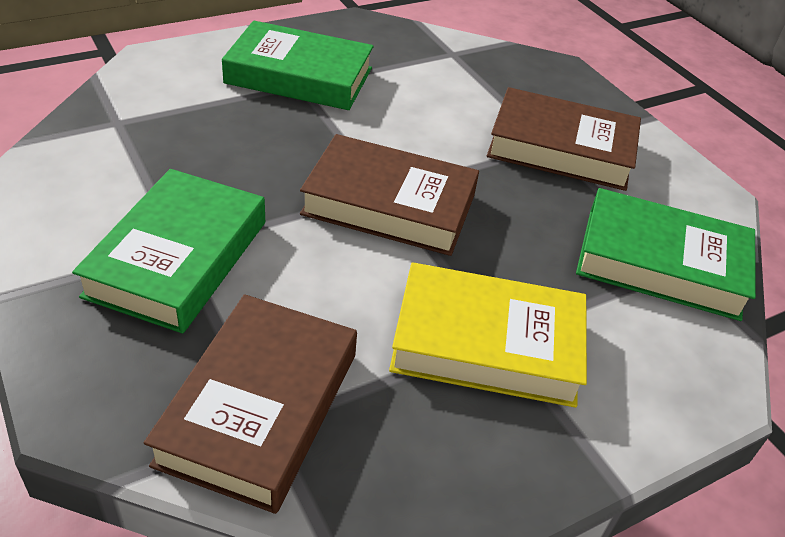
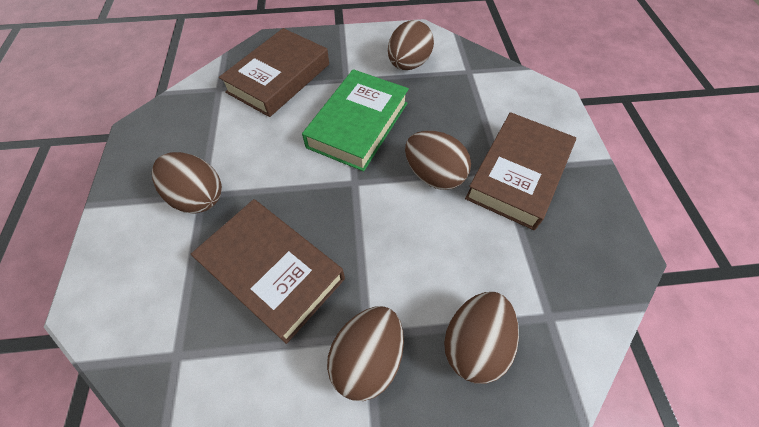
brown egg: none = 0 -> [152,152,222,213] [327,306,404,401] [388,20,434,70] [405,131,471,190] [444,292,519,384] = 5
green book: [72,169,265,333] [222,20,374,110] [576,188,756,321] = 3 -> [302,69,409,172] = 1
yellow book: [389,262,587,408] = 1 -> none = 0

